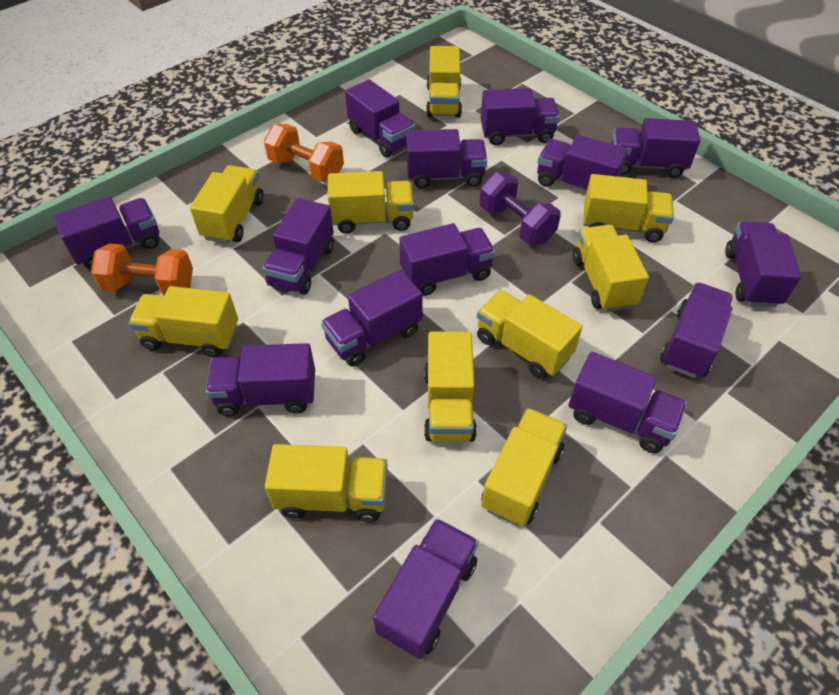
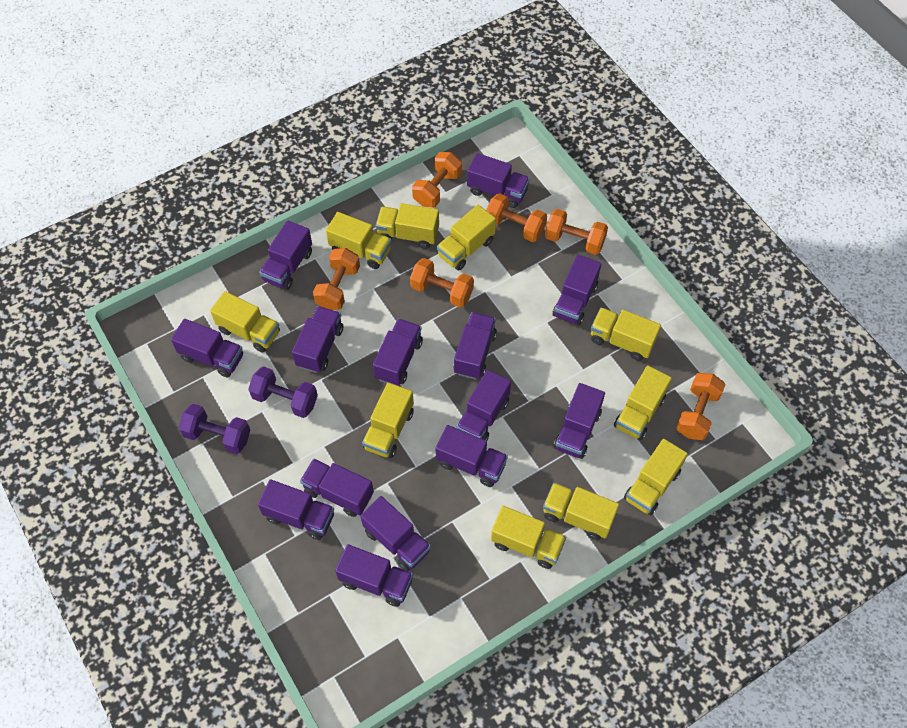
orange dumbbell: [91,243,193,296] [264,124,344,182] = 2 -> [313,248,360,310] [410,258,474,308] [412,152,462,208] [486,193,547,242] [545,209,608,255] [676,373,726,440] = 6
purple dumbbell: [479,172,561,245] = 1 -> [179,404,250,454] [248,366,318,418] = 2

